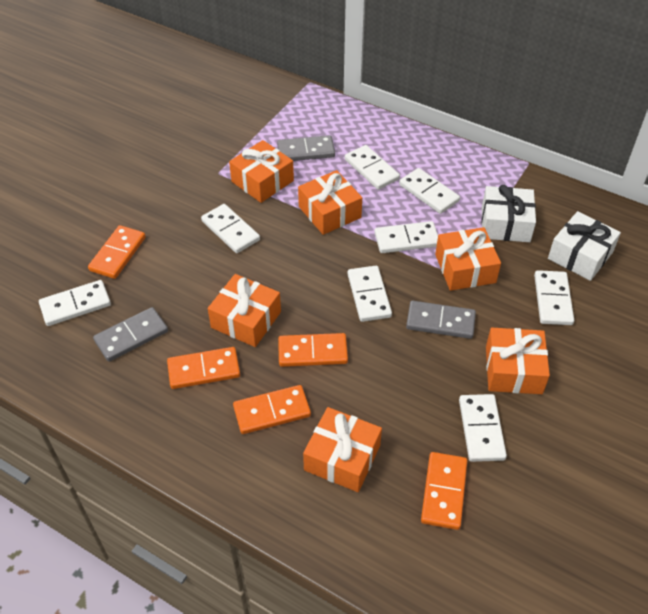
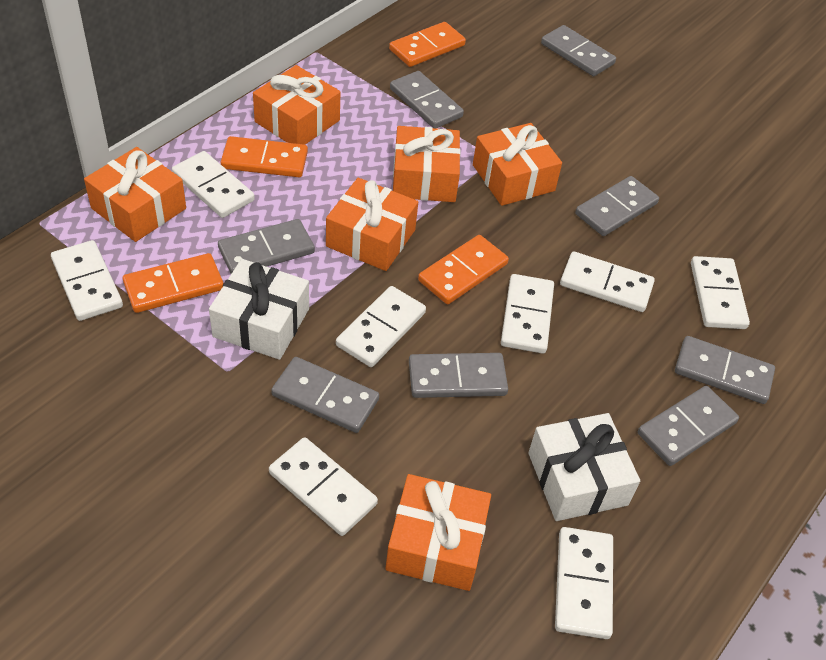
grey domino: [93,307,168,362] [277,135,335,161] [406,301,476,339] = 3 -> [218,219,315,274] [271,357,379,433] [390,71,464,128] [409,353,508,398] [541,25,616,76] [575,176,659,236] [638,386,739,466] [675,336,775,404] = 8
orange domino: [88,225,146,279] [167,347,240,389] [233,385,311,434] [278,333,348,367] [421,452,467,530] = 5 -> [123,253,224,313] [221,136,308,177] [389,22,466,67] [418,235,509,304] = 4

